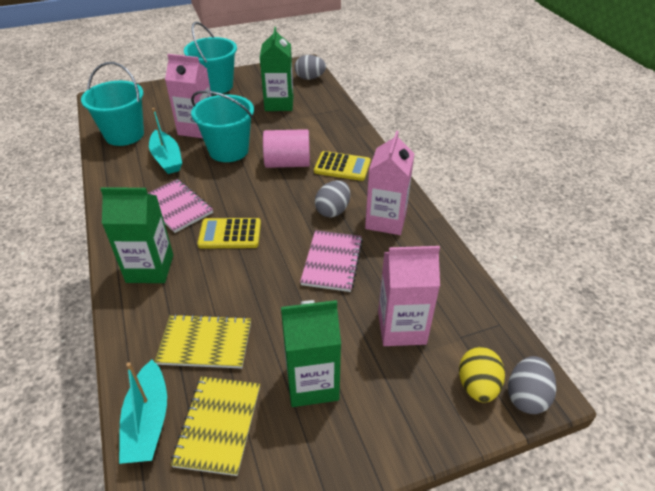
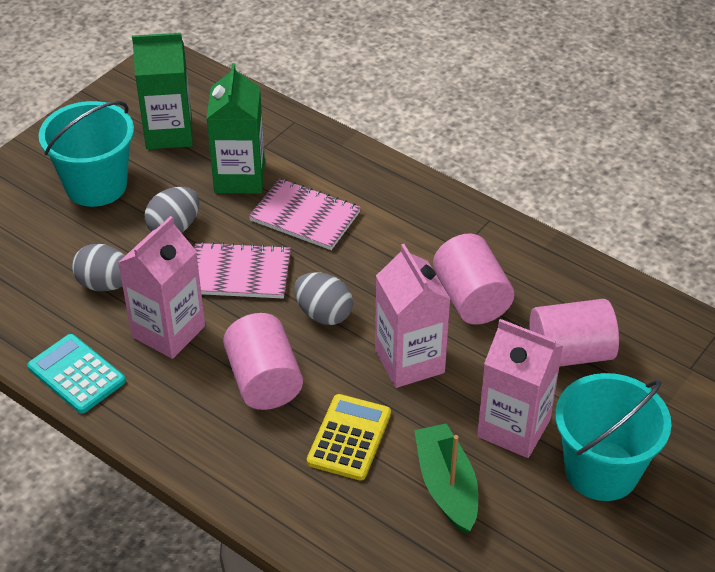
green boat: none = 0 -> [414,423,478,534] = 1
green carton: [101,187,173,283] [260,27,294,111] [281,300,341,407] = 3 -> [132,33,193,149] [206,63,265,194] = 2
pink cylinder: [263,129,310,168] = 1 -> [223,313,303,410] [433,233,514,325] [529,299,619,367] = 3
turquoise boat: [119,360,167,464] [149,108,182,174] = 2 -> none = 0
turquoise bucket: [81,62,144,146] [184,22,237,95] [191,90,254,162] = 3 -> [39,101,134,207] [555,373,672,501] = 2
turquoise calculator: none = 0 -> [27,334,126,414] = 1
yellow calculator: [197,218,261,249] [314,151,371,181] = 2 -> [307,394,391,480] = 1
yellow egg: [459,347,505,403] = 1 -> none = 0
yellow notebook: [155,314,251,369] [171,376,260,476] = 2 -> none = 0

